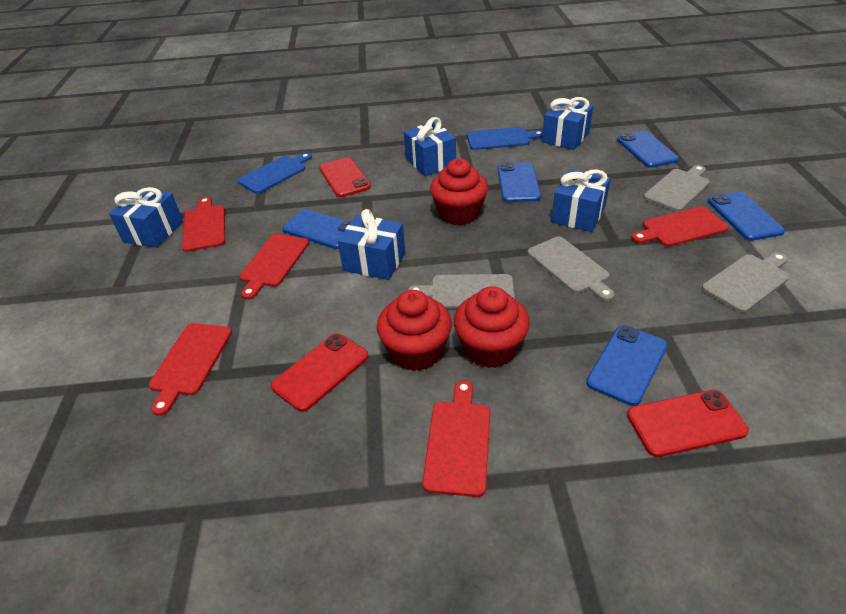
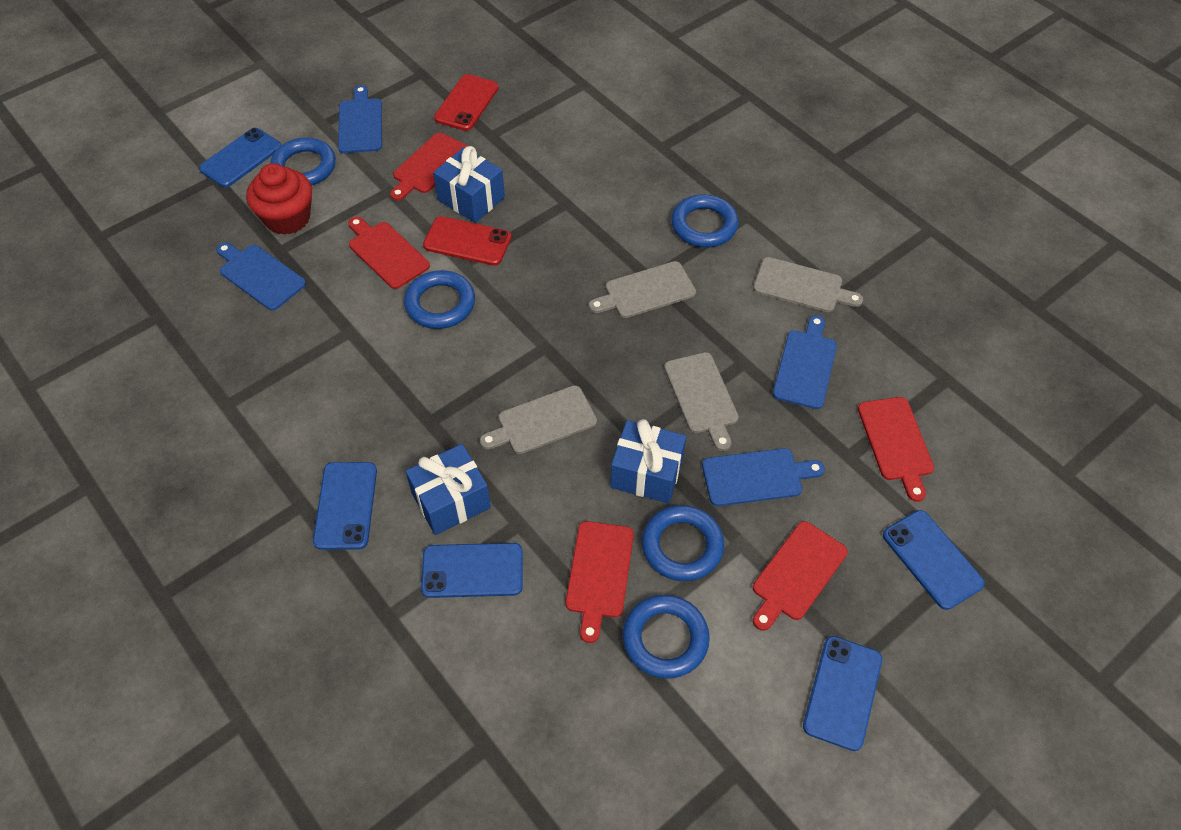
blue cutting board: [238,153,312,194] [467,127,543,150] = 2 -> [216,243,306,310] [338,85,382,153] [702,448,825,506] [773,315,837,409] = 4
blue gift: [109,187,183,248] [338,209,405,280] [404,117,456,176] [542,97,593,150] [551,169,611,232] = 5 -> [405,444,491,535] [433,146,505,223] [610,419,686,503] = 3
blue ring: none = 0 -> [270,137,336,186] [404,270,475,329] [622,595,710,679] [642,505,724,581] [671,194,739,248] = 5
red cupcake: [377,290,452,371] [430,158,488,225] [454,286,530,368] = 3 -> [246,163,312,235] = 1
red phone: [271,333,369,412] [319,158,371,197] [627,390,749,457] = 3 -> [423,216,511,266] [434,74,499,131] = 2

